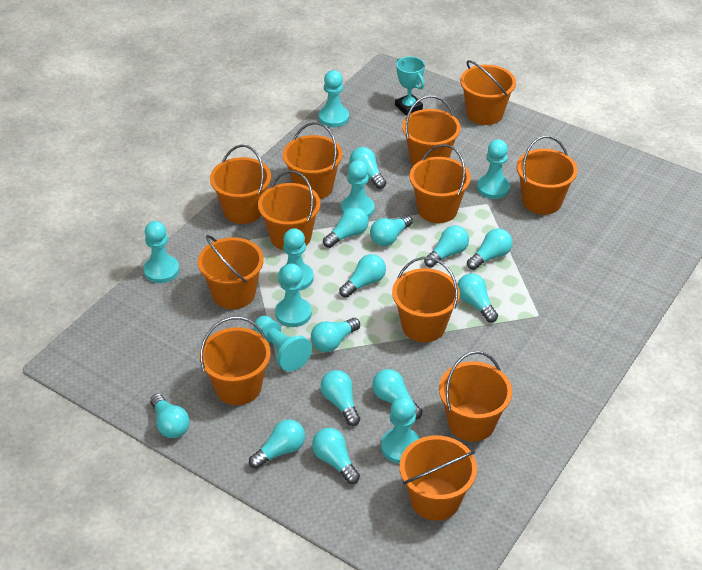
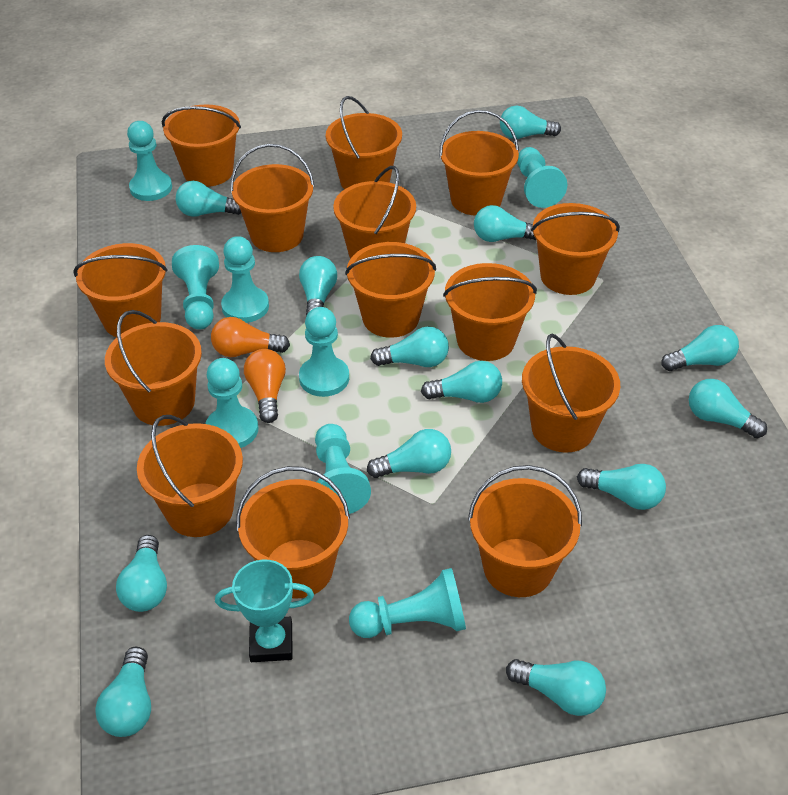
orange bucket: [198,235,264,309] [199,317,271,405] [210,145,271,224] [258,170,320,250] [283,122,342,199] [392,257,460,342] [400,436,477,521] [402,96,460,166] [410,144,471,223] [439,351,512,442] [460,60,516,125] [516,136,578,215] = 12 -> [73,243,168,337] [105,310,202,426] [137,415,243,537] [162,104,241,187] [230,144,314,252] [236,466,350,598] [326,96,402,189] [333,166,416,259] [345,242,436,338] [439,110,519,216] [443,263,537,361] [468,465,582,597] [522,334,620,453] [531,203,620,295] = 14
orange light bulb: none = 0 -> [211,317,290,357] [244,349,286,423] = 2

